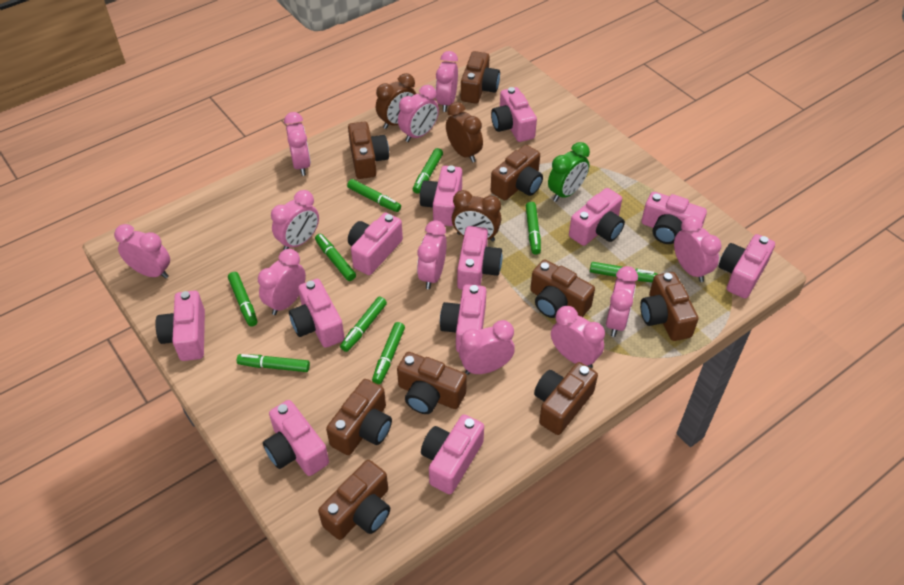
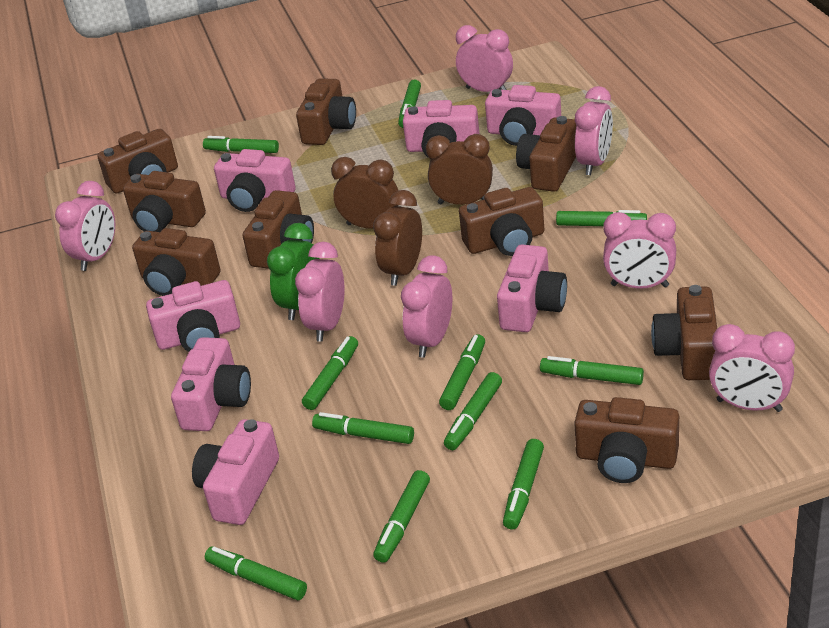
green marker: [228,272,258,327] [237,354,310,372] [315,234,356,281] [340,297,387,352] [347,179,401,212] [372,322,405,384] [413,148,443,194] [526,202,541,254] [590,262,658,282] = 9 -> [203,136,279,153] [205,546,307,600] [302,336,358,410] [312,412,414,444] [373,470,430,563] [398,79,421,128] [439,334,485,410] [444,372,502,450] [503,439,544,529] [540,356,644,385] [556,210,647,226] = 11
pink camera: [155,291,205,361] [263,400,329,476] [289,279,345,348] [348,212,403,275] [420,165,462,226] [421,414,484,494] [440,284,486,352] [457,226,502,290] [491,87,537,142] [569,188,625,246] [642,192,707,244] [719,234,775,299] = 12 -> [146,280,240,352] [171,337,251,431] [192,419,279,525] [214,149,296,212] [403,100,480,157] [485,85,561,146] [497,245,567,332] = 7
pink clock: [114,224,170,279] [258,249,306,315] [271,190,319,250] [284,112,311,176] [398,85,439,142] [417,220,447,289] [436,51,458,112] [459,320,515,375] [551,306,605,368] [606,266,638,337] [674,216,721,282] = 11 -> [55,181,115,271] [295,242,345,342] [401,255,452,358] [456,25,513,92] [575,86,613,175] [603,212,676,289] [709,324,795,412] = 7

